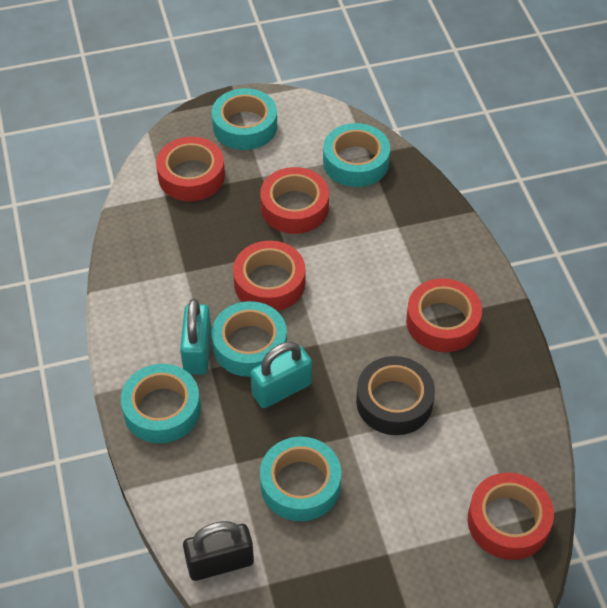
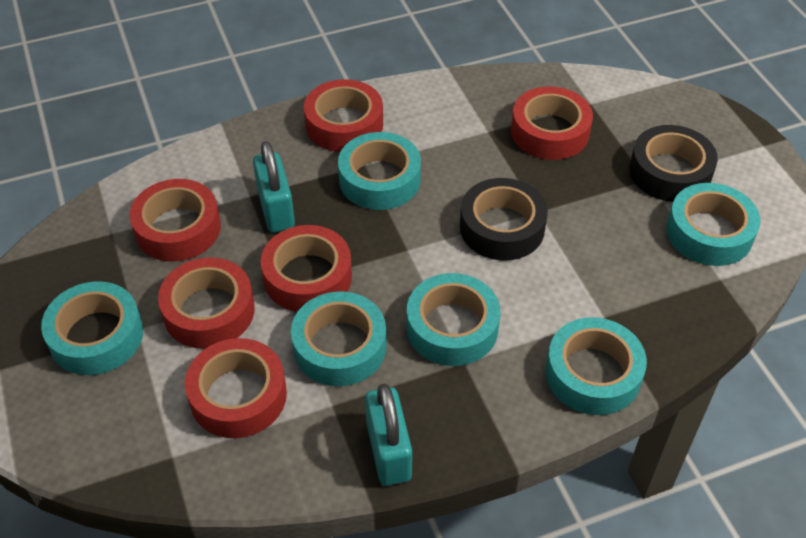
black padlock: [183,521,254,581] = 1 -> none = 0
black tape: [356,356,435,435] = 1 -> [460,178,548,261] [629,125,718,202] = 2
red tape: [156,137,225,201] [233,241,305,311] [260,167,329,234] [406,278,482,352] [468,473,554,560] = 5 -> [130,179,221,261] [158,257,255,349] [185,338,287,438] [261,225,352,312] [304,79,383,152] [511,86,593,160] = 6
turquoise tape: [121,364,201,443] [211,301,287,377] [212,88,277,150] [260,437,341,521] [323,123,390,187] = 5 -> [41,281,143,375] [291,291,386,386] [338,132,421,210] [407,273,500,366] [546,317,647,415] [666,183,761,266] = 6

